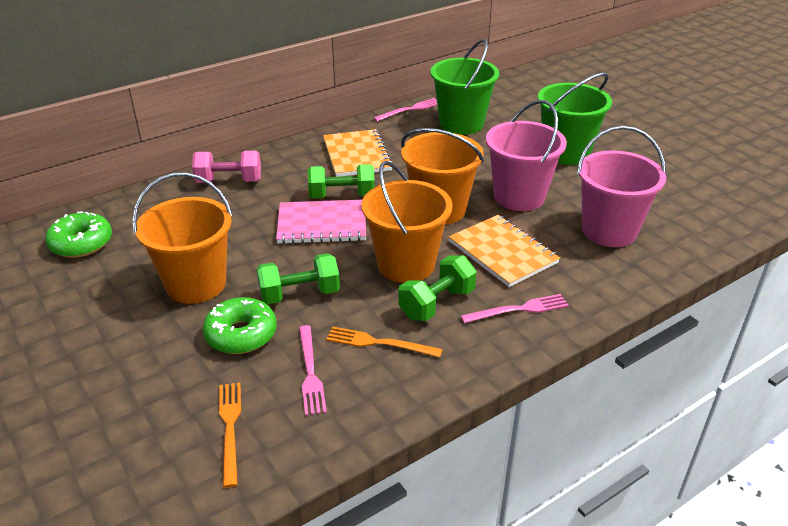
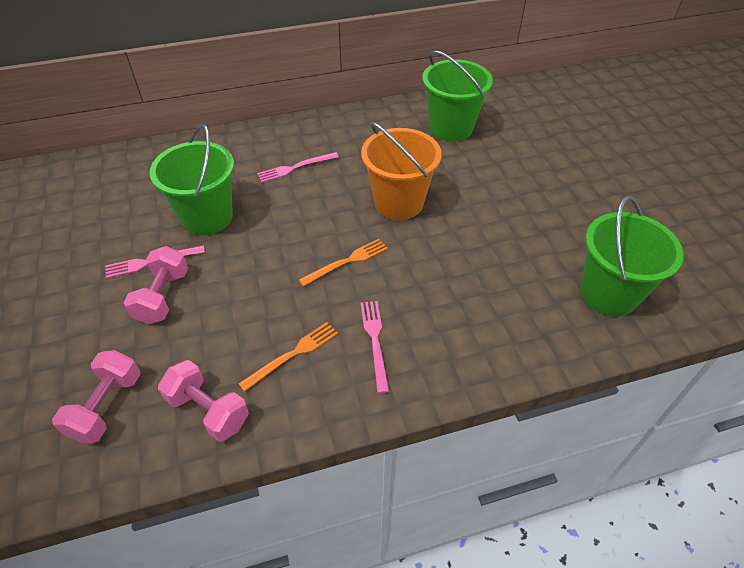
green bucket: [430,39,499,135] [538,72,612,165] = 2 -> [149,124,234,235] [422,51,493,141] [580,196,684,316] = 3
green donut: [45,212,112,258] [203,297,277,354] = 2 -> none = 0
green dumbbell: [256,253,340,304] [308,164,375,199] [398,255,477,321] = 3 -> none = 0
orange bucket: [132,172,233,304] [362,161,453,283] [401,128,484,225] = 3 -> [361,122,442,220] = 1
orange notebook: [323,129,393,177] [449,215,560,287] = 2 -> none = 0
pink bucket: [486,100,567,211] [577,126,666,247] = 2 -> none = 0
pink dumbbell: [192,151,261,183] = 1 -> [52,350,141,443] [123,246,188,324] [158,360,249,442] = 3
pink notebook: [276,200,366,244] = 1 -> none = 0

